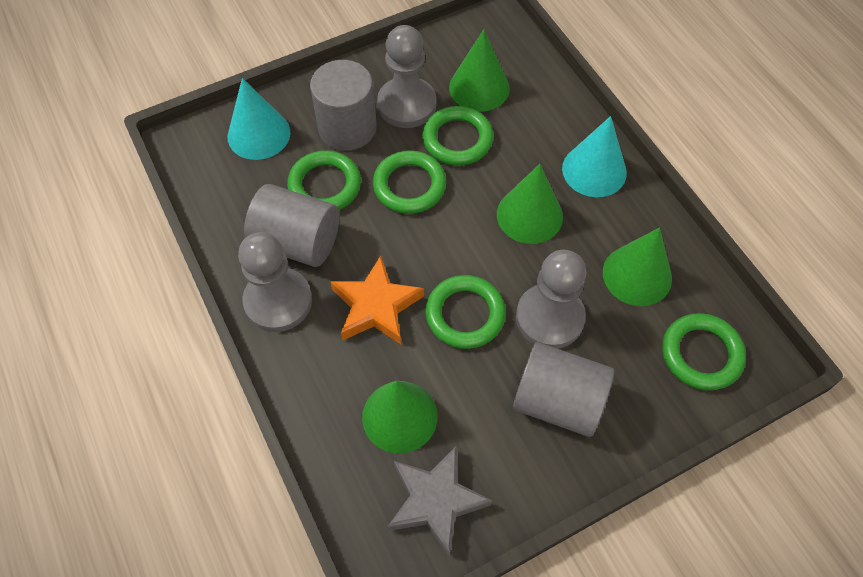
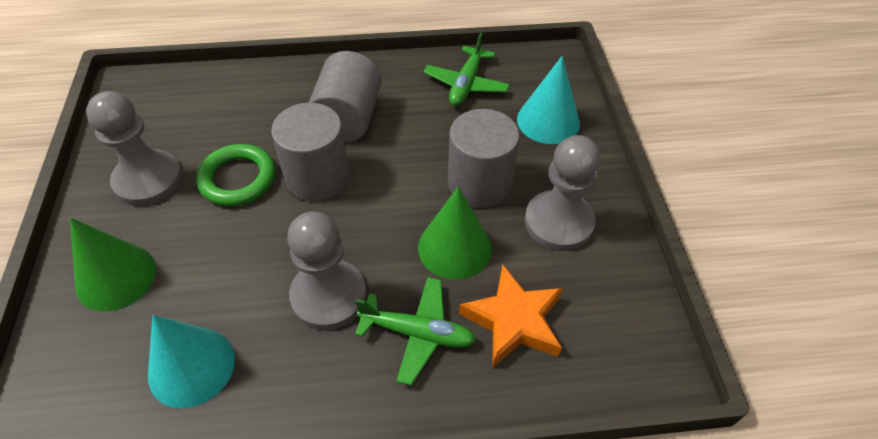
green cone: [362,381,438,454] [449,29,510,112] [497,164,563,244] [603,228,672,306] = 4 -> [70,218,156,312] [418,187,492,280] = 2
green plane: none = 0 -> [355,277,476,385] [424,33,510,106] = 2
green ring: [287,150,361,210] [373,150,446,214] [422,106,493,166] [425,275,506,349] [662,313,746,390] = 5 -> [196,144,275,206] = 1
grey star: [387,446,492,557] = 1 -> none = 0

